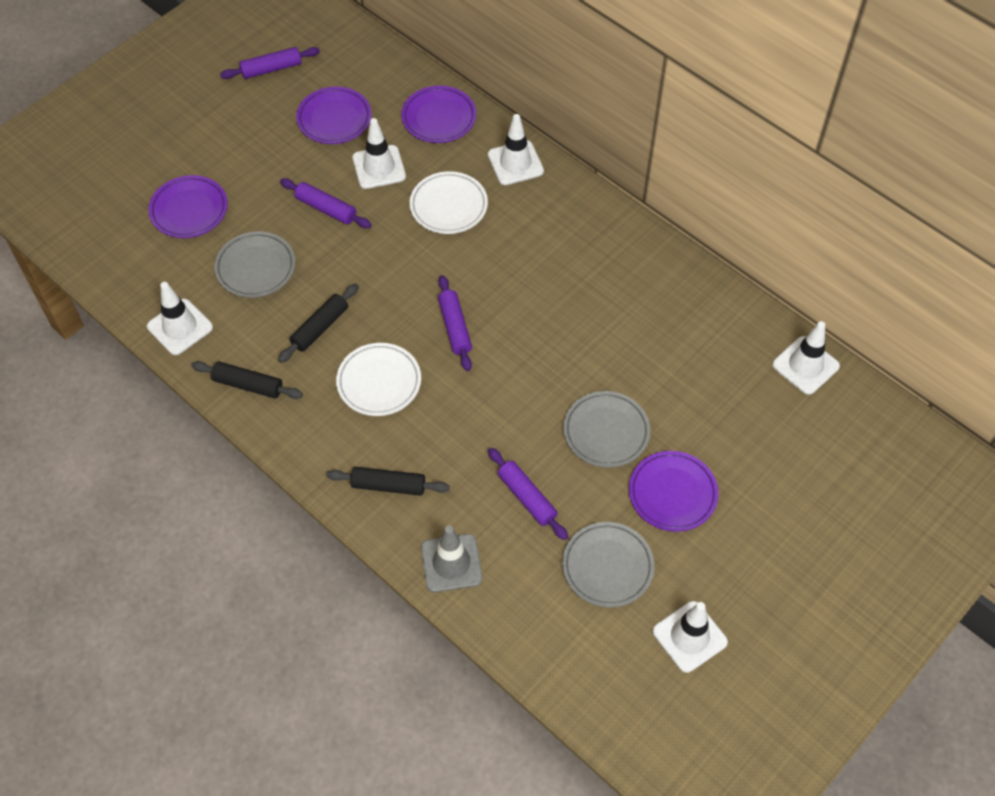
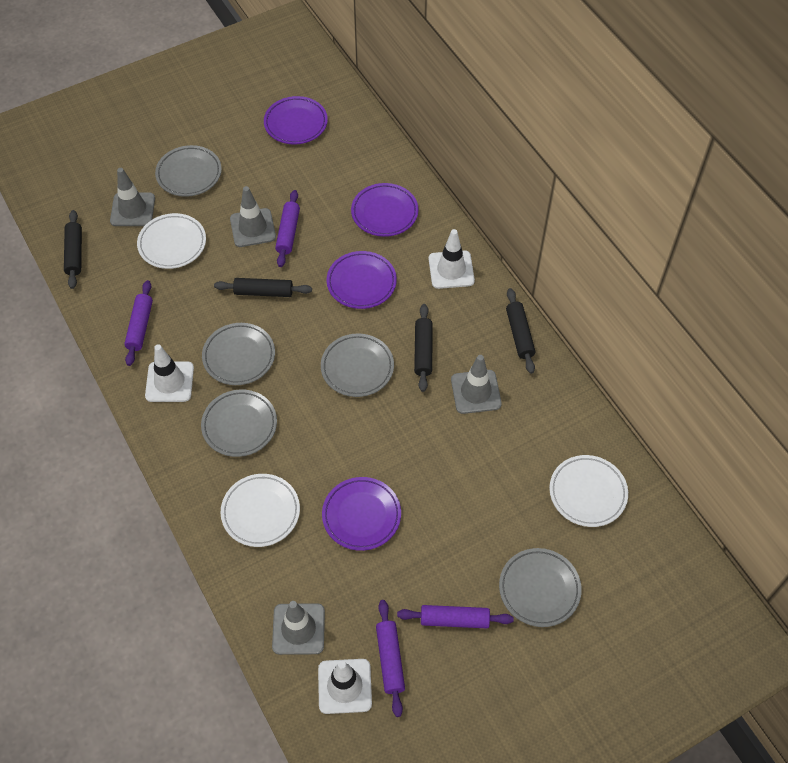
black rolling pin: [191,361,303,399] [278,284,359,363] [327,467,450,496] = 3 -> [64,210,82,289] [214,278,312,297] [414,304,433,392] [506,288,535,374] = 4
grey plate: [214,231,295,298] [562,522,655,608] [563,391,650,468] = 3 -> [155,145,222,197] [201,390,277,457] [202,323,275,385] [321,334,394,397] [499,548,582,627] = 5
grey traffic cone: [421,525,482,592] = 1 -> [110,168,155,226] [230,186,276,247] [272,601,325,655] [451,355,502,414] = 4
white plate: [336,343,421,416] [410,171,488,234] = 2 -> [137,213,206,269] [221,474,300,547] [549,455,628,527] = 3
white traffic cone: [147,282,213,355] [352,118,406,189] [488,114,544,185] [653,601,728,673] [772,321,840,395] = 5 -> [145,344,194,402] [318,659,372,714] [428,229,475,289] = 3

